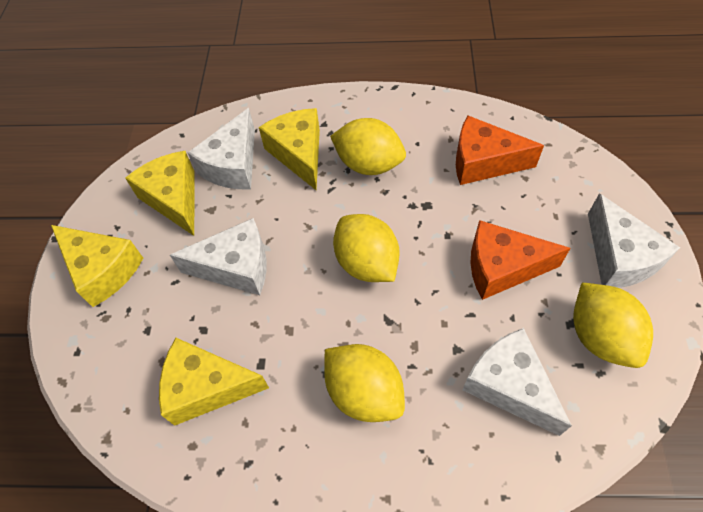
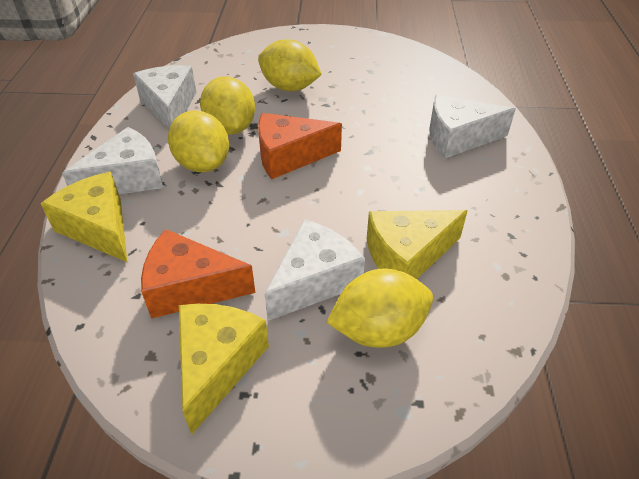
yellow cheese: [51,225,143,307] [125,151,195,236] [159,338,269,426] [259,108,320,190] = 4 -> [40,172,127,262] [179,304,269,435] [367,210,468,279] = 3

